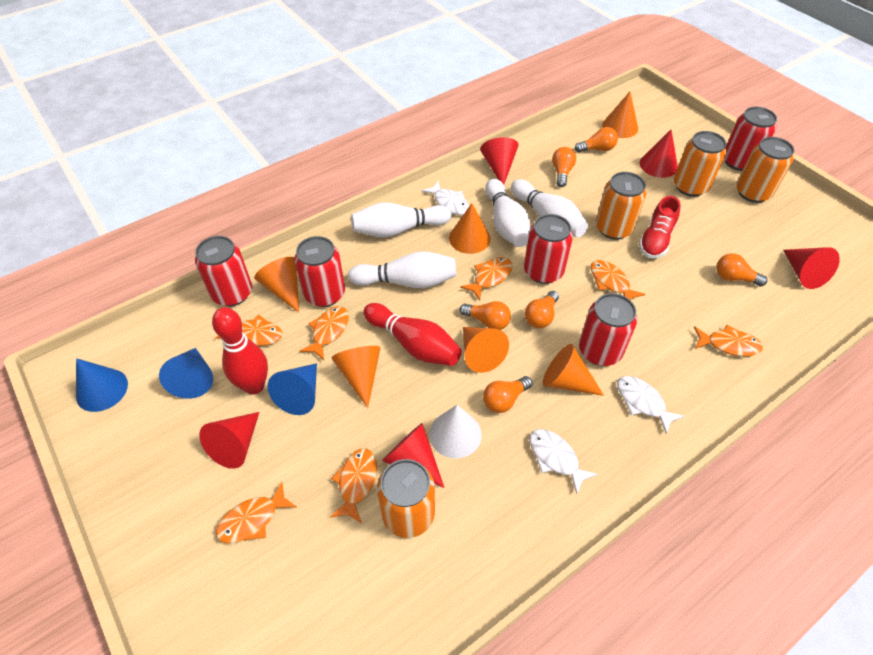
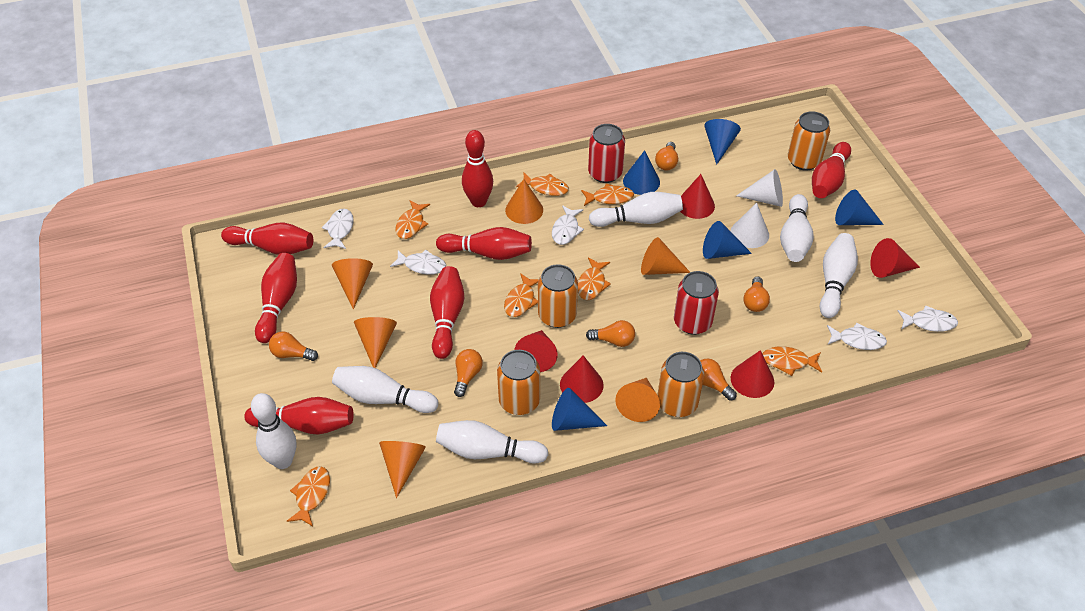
blue cone: [76,358,128,412] [159,348,213,399] [268,363,317,415] = 3 -> [552,388,607,431] [623,150,660,195] [703,221,752,259] [704,119,741,165] [835,190,884,225] = 5
red bowling pin: [212,307,268,395] [363,303,462,366] = 2 -> [221,223,313,255] [244,397,354,434] [255,253,297,343] [430,266,464,359] [436,227,532,260] [462,130,493,207] [812,142,851,198] = 7
red can: [195,236,252,306] [294,236,345,307] [524,214,573,284] [579,293,637,366] [724,107,777,171] = 5 -> [588,124,625,183] [674,271,719,335] = 2
red shoe: [639,196,681,258] = 1 -> none = 0
white bowling pin: [348,251,456,288] [351,203,452,238] [485,179,530,247] [511,179,588,237] = 4 -> [251,393,296,469] [332,366,438,413] [436,420,548,464] [589,192,683,227] [780,194,814,262] [820,233,858,318] = 6
white cone: [429,405,482,459] = 1 -> [730,203,769,248] [736,169,783,207] = 2
white fish: [421,181,469,215] [529,429,598,495] [617,376,685,434] = 3 -> [322,209,354,249] [390,250,446,275] [552,205,584,245] [827,323,887,350] [897,305,958,332] = 5

